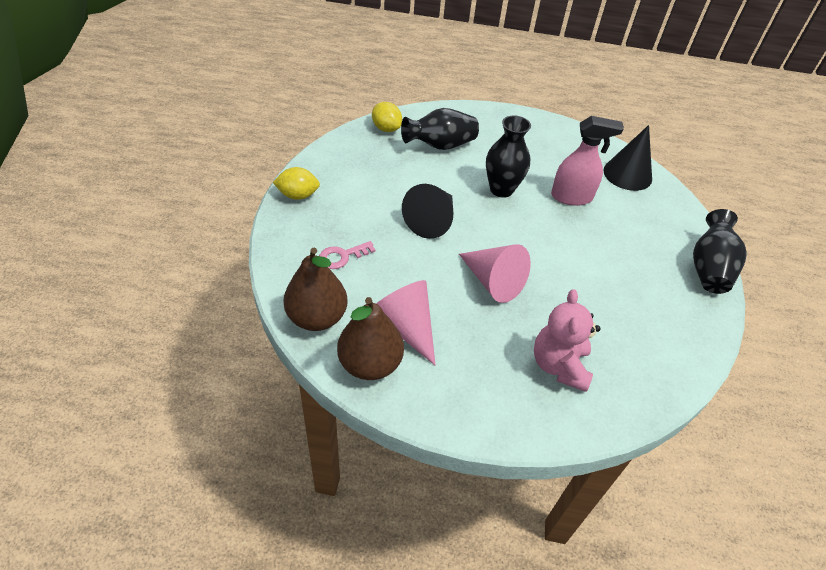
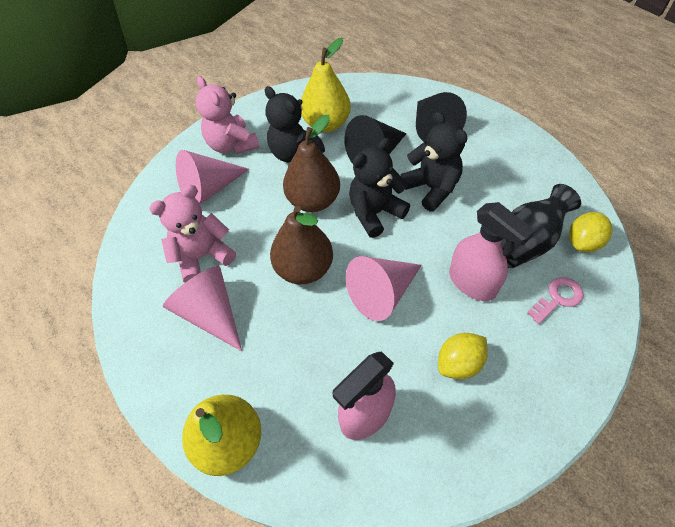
black teddy bear: none = 0 -> [265,86,325,162] [349,138,410,238] [400,112,468,212] = 3
black vase: [401,108,479,150] [486,115,531,198] [693,209,747,294] = 3 -> [501,184,581,268] = 1
pink cone: [376,280,436,366] [459,244,531,303] = 2 -> [163,266,242,351] [176,150,249,205] [346,256,422,321] = 3
pink spray bottle: [551,116,624,206] = 1 -> [332,352,396,440] [449,202,535,301] = 2
pink teddy bear: [534,289,601,392] = 1 -> [149,185,236,283] [196,76,259,154] = 2
yellow pear: none = 0 -> [182,395,261,476] [301,38,351,132] = 2

